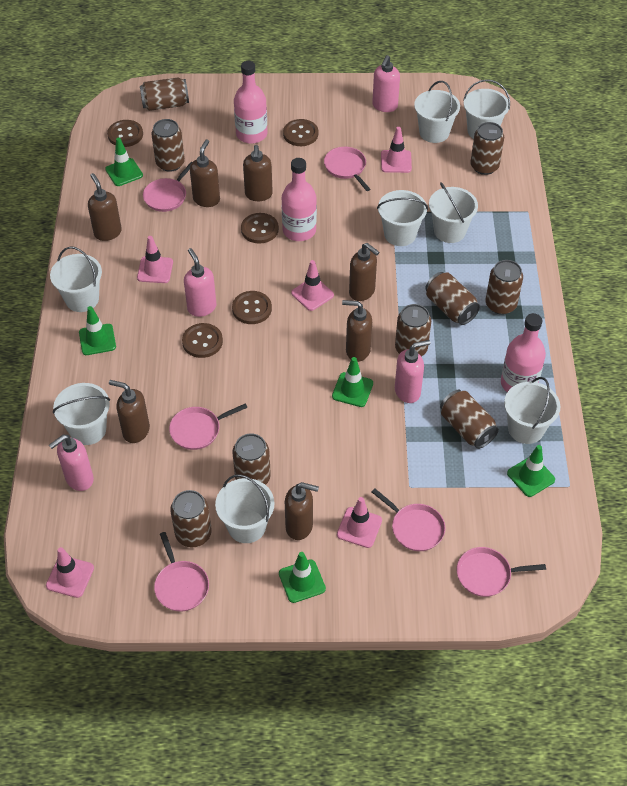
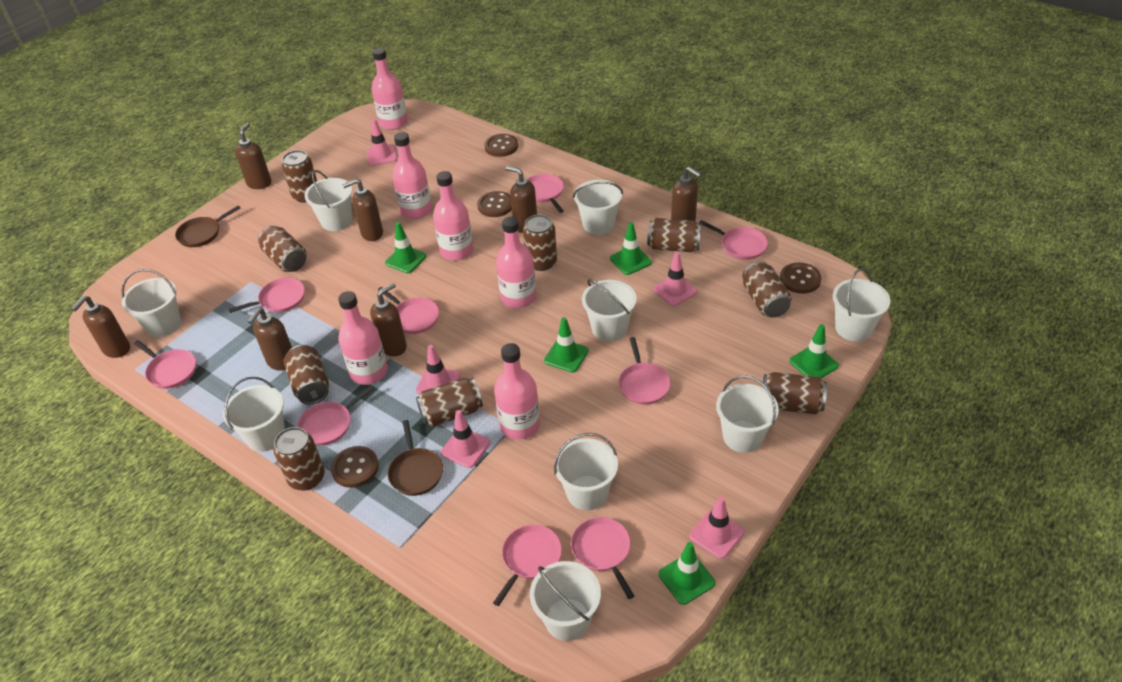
brown button: [107,120,143,147] [182,323,223,358] [232,291,272,324] [241,213,279,244] [283,119,318,146] = 5 -> [331,446,379,488] [477,191,512,217] [484,134,518,157] [780,263,822,294] = 4
brown pan: none = 0 -> [175,205,241,247] [388,420,443,496] = 2
pink bottle: [234,61,267,144] [282,158,317,241] [501,313,546,392] = 3 -> [338,291,388,385] [371,48,408,130] [392,132,432,219] [433,171,473,260] [494,343,540,440] [496,217,536,308] = 6
pink pan: [143,162,192,212] [154,532,209,612] [169,404,247,450] [324,147,370,191] [372,489,445,551] [457,547,546,597] = 6 -> [134,340,196,389] [228,278,305,313] [297,386,374,445] [378,287,439,334] [493,525,562,606] [527,174,564,213] [571,517,634,599] [618,337,671,405] [699,220,768,260] = 9
pink soap dispenser: [49,435,94,491] [184,248,216,317] [372,55,400,112] [395,340,431,403] = 4 -> none = 0
white bucket: [50,246,102,312] [53,383,110,445] [215,474,274,543] [377,190,428,246] [414,81,460,143] [429,182,478,243] [463,79,510,139] [504,377,560,444] = 8 -> [121,269,181,337] [223,377,285,452] [305,170,352,231] [530,561,601,641] [554,433,618,510] [573,180,623,235] [582,279,637,341] [716,375,779,453] [833,269,890,341] = 9

